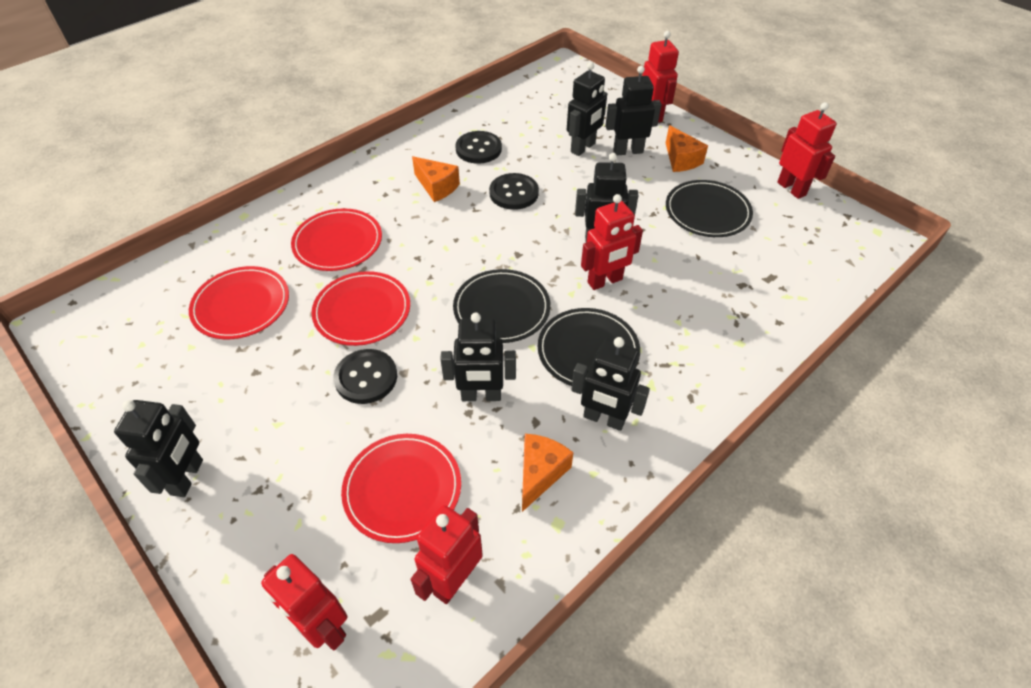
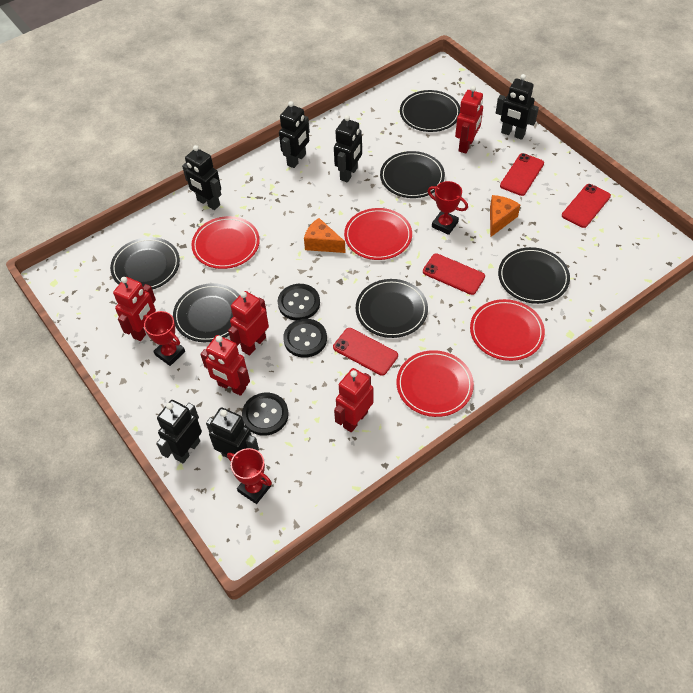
black plate: [453,269,551,343] [538,308,640,386] [666,180,753,237] = 3 -> [110,237,180,290] [173,283,240,342] [356,279,428,338] [380,151,445,198] [400,90,460,132] [498,247,570,304] = 6
orange cheese: [412,156,460,202] [522,434,573,512] [666,125,708,172] = 3 -> [304,218,346,253] [490,195,520,237] = 2
red phone: none = 0 -> [333,328,398,376] [423,253,485,295] [500,153,544,196] [562,184,611,228] = 4
red trophy: none = 0 -> [143,311,185,366] [227,448,272,504] [428,181,468,235] = 3

